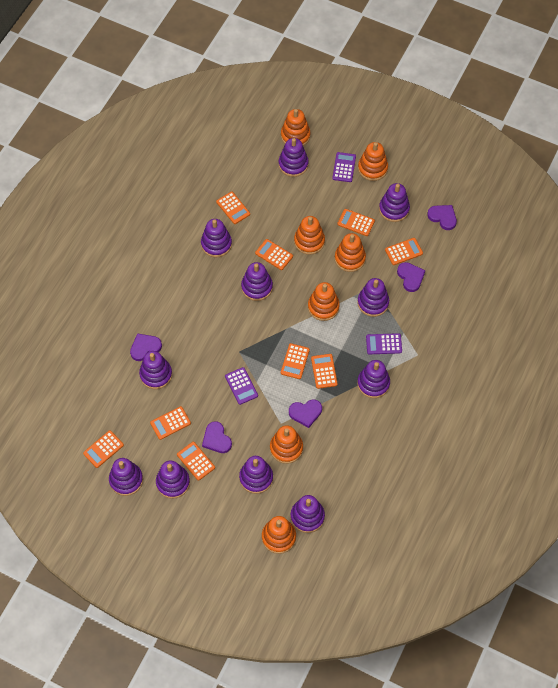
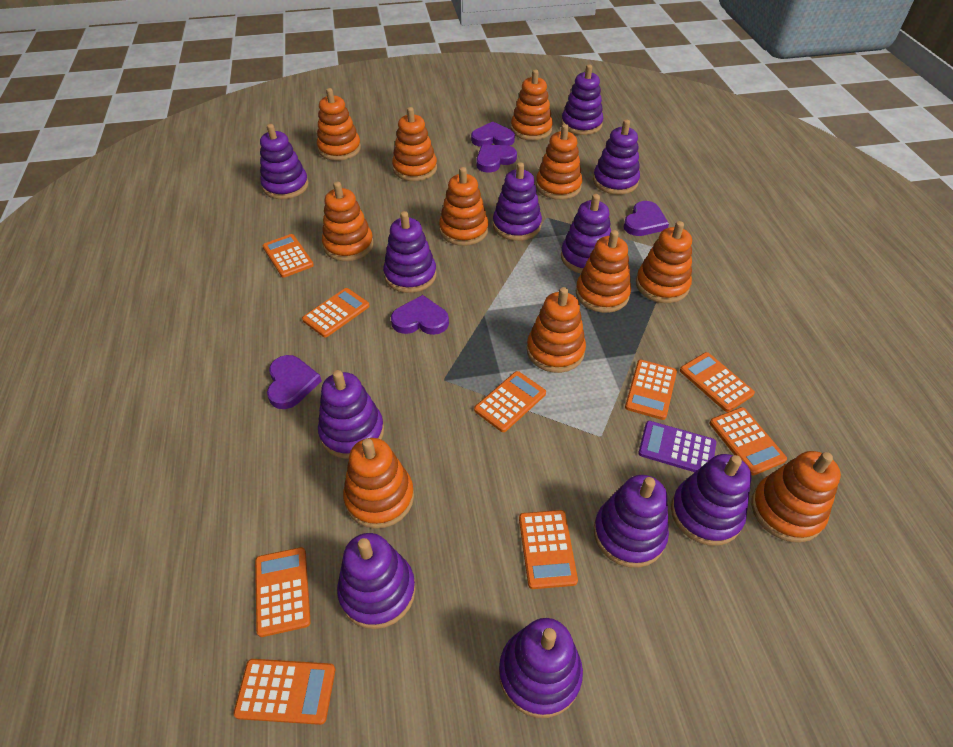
orange stacking toy: [262,516,296,554] [270,425,303,464] [281,109,310,146] [294,216,325,255] [308,282,340,321] [335,233,366,272] [358,142,388,181] = 7 -> [317,88,361,161] [322,182,373,261] [343,438,414,529] [392,107,437,181] [439,167,488,246] [511,70,553,141] [527,287,586,373] [536,124,582,200] [576,230,631,313] [636,221,692,303] [751,451,841,543] = 11
purple calculator: [225,367,258,405] [332,152,356,182] [366,333,402,354] = 3 -> [638,421,716,472] = 1

